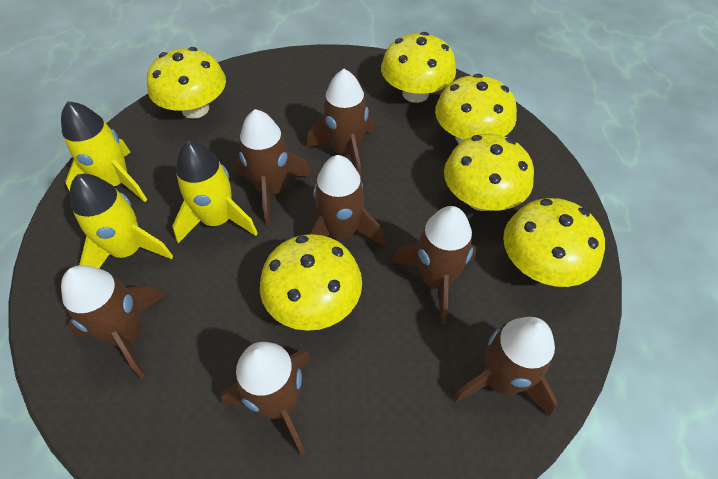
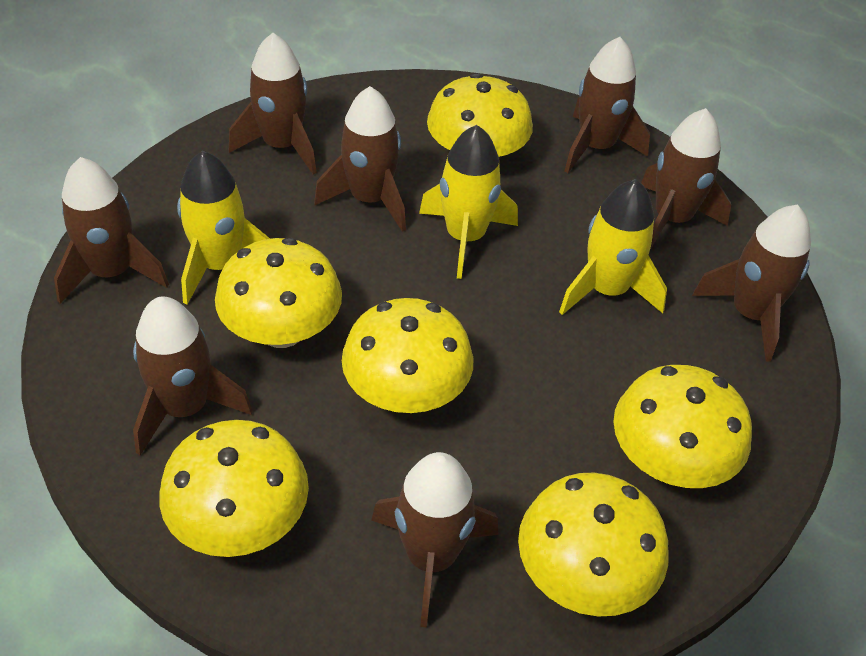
brown rocket: [61,265,164,379] [221,342,311,455] [236,109,311,225] [307,69,373,178] [310,155,385,245] [392,206,477,324] [453,317,557,416] = 7 -> [54,157,169,304] [133,296,253,455] [229,33,317,175] [314,86,406,232] [372,452,499,628] [564,37,650,173] [641,108,731,250] [692,205,811,361] = 8

